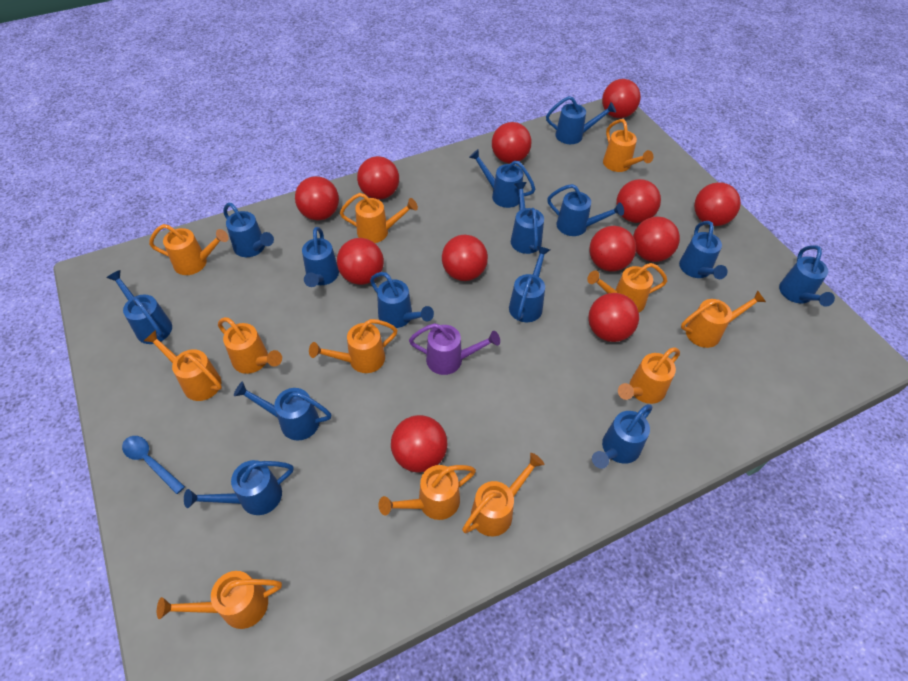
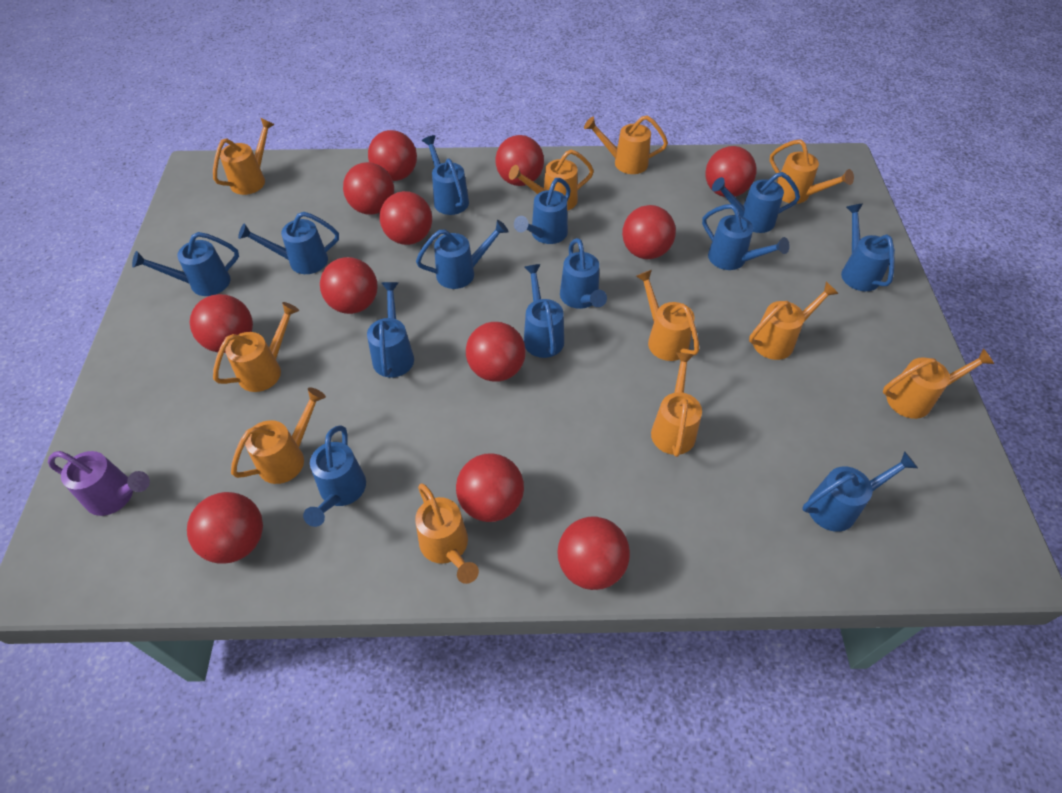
blue spoon: [122,436,185,494] = 1 -> none = 0
blue watering can: [107,270,172,344] [184,460,293,515] [223,203,274,257] [234,382,331,440] [302,227,339,287] [370,272,434,328] [469,149,535,208] [509,246,550,322] [511,182,544,254] [546,96,616,144] [547,184,624,236] [592,404,652,469] [679,221,728,279] [779,245,835,307] = 14 -> [132,232,239,296] [238,212,339,274] [303,425,366,527] [367,282,414,378] [416,220,509,289] [422,135,469,215] [514,178,571,244] [524,264,564,358] [560,238,607,309] [702,204,790,270] [712,172,800,233] [802,451,918,532] [841,204,895,291] = 13
orange watering can: [144,330,222,401] [149,224,228,275] [157,571,282,629] [218,317,282,374] [309,319,397,373] [340,193,418,243] [378,465,476,520] [462,453,544,537] [587,263,667,312] [603,119,653,172] [618,347,680,404] [681,290,766,348] = 12 -> [213,118,275,195] [213,302,299,392] [231,387,326,484] [415,483,479,584] [509,149,594,211] [584,115,668,174] [636,270,699,361] [651,352,702,457] [749,282,839,360] [770,139,854,204] [883,348,994,419] = 11

